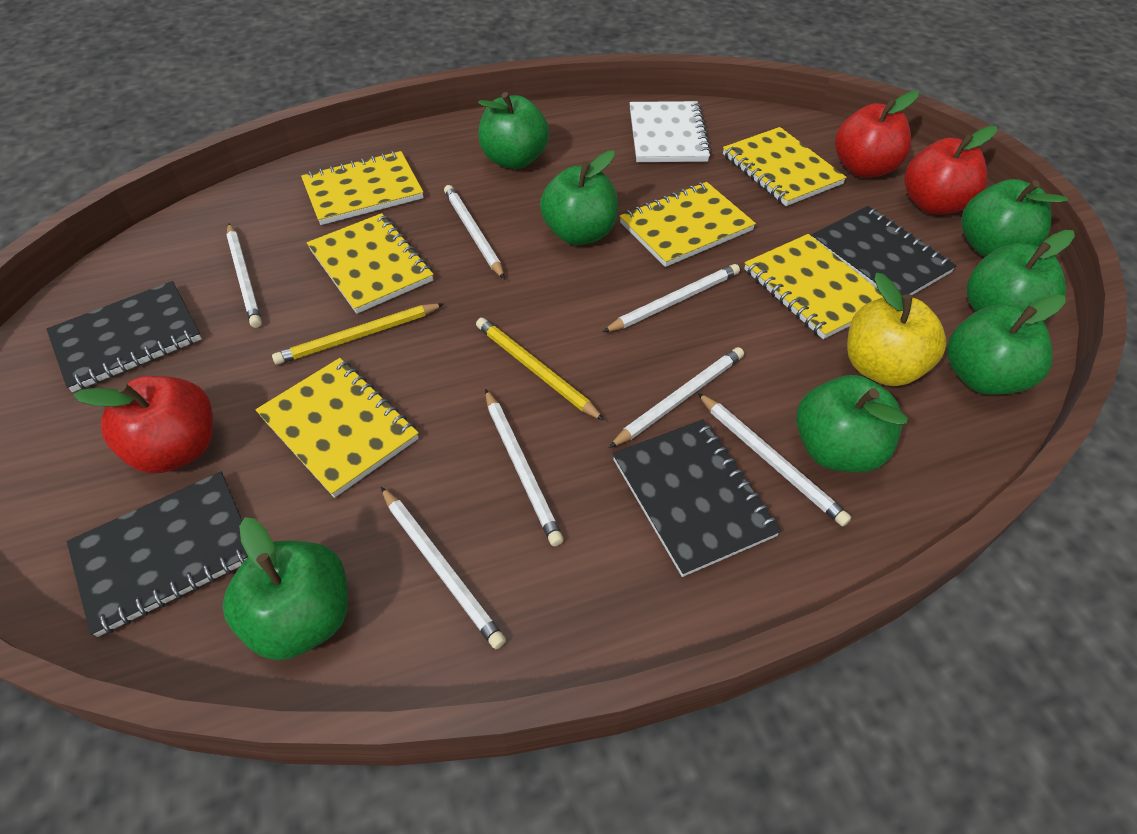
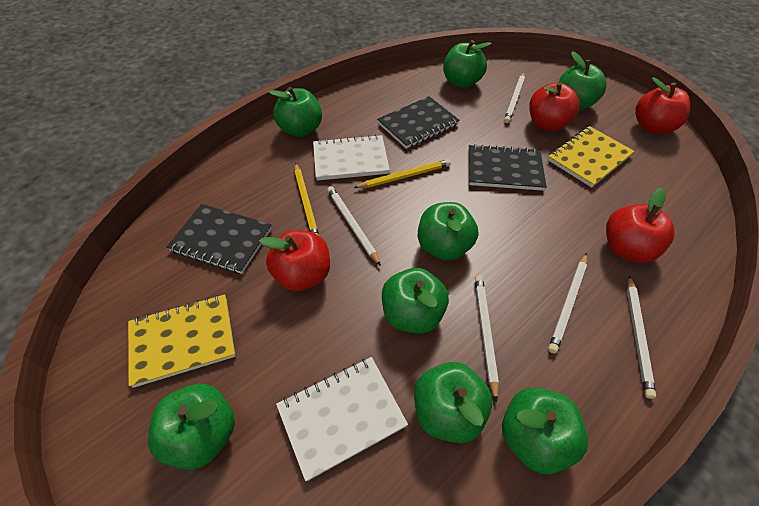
black notebook: [47,281,202,392] [67,472,248,637] [613,419,781,577] [811,206,956,296] = 4 -> [167,204,272,274] [377,96,460,149] [468,144,546,191] = 3
green apple: [223,517,348,660] [478,92,549,169] [540,150,618,245] [796,375,908,473] [947,294,1066,395] [961,179,1068,257] [967,230,1075,321] = 7 -> [148,384,235,469] [269,87,322,137] [382,268,449,334] [414,362,493,443] [418,202,478,260] [443,40,491,88] [502,388,588,474] [559,51,607,111] = 8
red apple: [74,376,213,474] [835,91,919,178] [904,126,997,215] = 3 -> [259,230,330,291] [529,82,579,131] [606,188,674,263] [635,77,690,134] = 4
white notebook: [630,101,712,162] = 1 -> [276,357,408,481] [313,135,390,181] = 2
white pencil: [226,224,262,328] [381,487,506,649] [444,185,505,279] [485,389,564,546] [603,264,740,332] [609,347,744,448] [698,393,852,526] = 7 -> [327,186,381,266] [475,275,499,403] [504,72,525,123] [548,253,587,353] [627,275,656,399] = 5
yellow apple: [847,273,946,386] = 1 -> none = 0
yellow notebook: [255,358,419,498] [301,151,424,225] [307,213,434,314] [619,182,756,267] [723,127,847,206] [744,234,883,339] = 6 -> [128,295,235,388] [548,126,634,188] = 2

